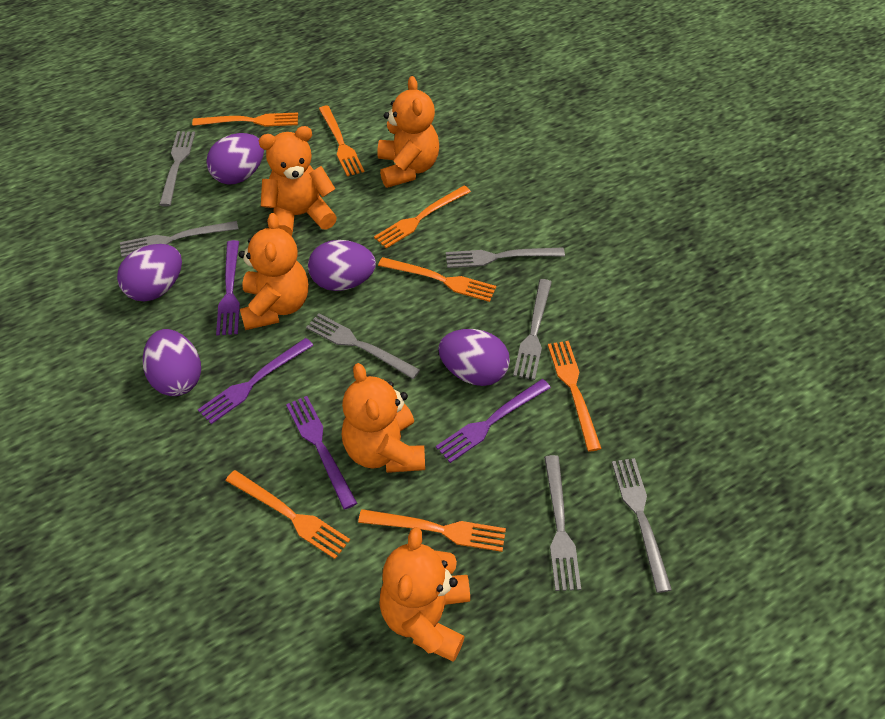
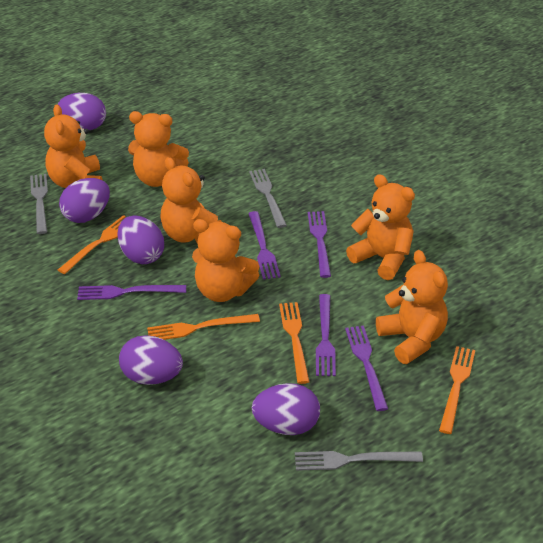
grey fork: [120,221,238,257] [159,131,195,206] [306,314,420,379] [446,247,565,268] [513,279,552,380] [544,455,581,591] [612,458,672,593] = 7 -> [30,174,48,234] [249,169,287,228] [295,451,423,471] = 3
orange fork: [192,113,298,127] [225,470,350,559] [319,106,365,176] [358,509,506,552] [374,186,471,248] [378,257,496,302] [548,341,602,451] = 7 -> [58,215,125,274] [147,314,260,340] [279,302,310,384] [439,346,475,434] = 4
orange teddy bear: [239,213,308,330] [259,126,337,236] [342,363,425,473] [377,76,439,188] [379,527,470,662] = 5 -> [44,104,102,188] [128,111,189,187] [160,157,222,244] [192,219,260,302] [346,174,415,280] [376,250,448,364] = 6
purple fork: [198,338,314,424] [216,240,240,336] [286,396,357,510] [436,379,551,463] = 4 -> [77,285,186,300] [248,211,281,280] [308,211,331,278] [316,294,336,376] [345,326,388,411] = 5

